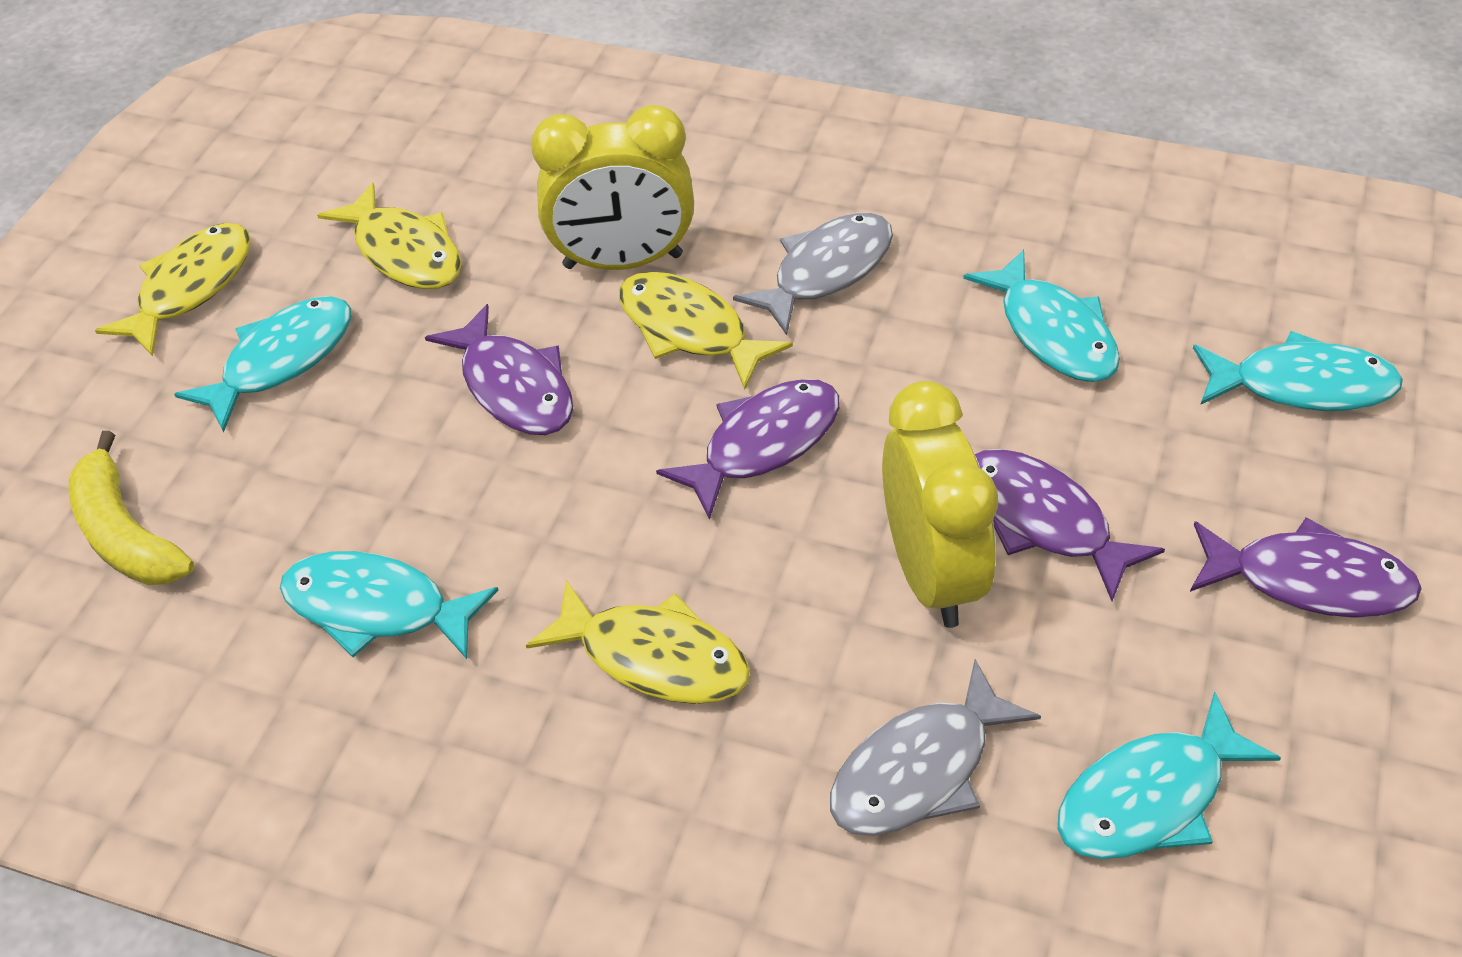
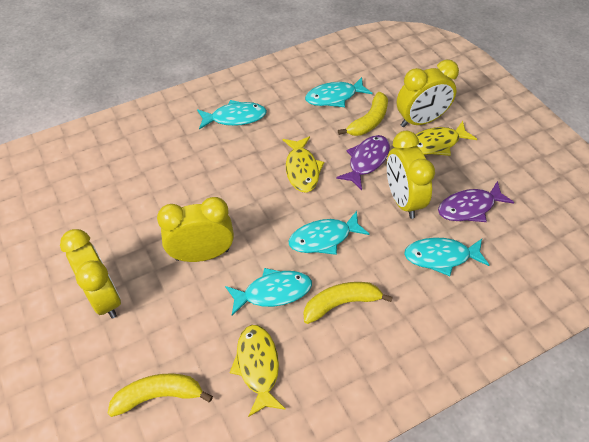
grey fish: [733,213,893,335] [830,659,1041,836] = 2 -> none = 0
purple fish: [425,304,573,435] [656,379,840,520] [975,449,1165,601] [1190,517,1422,618] = 4 -> [336,135,390,190] [438,181,514,222] = 2
yellow banana: [68,431,194,585] = 1 -> [108,373,213,417] [304,282,393,324] [338,92,388,136] = 3
yellow clock: [531,105,694,270] [882,381,998,628] = 2 -> [60,229,121,319] [157,197,234,262] [387,131,435,219] [397,60,459,127] = 4
yellow fish: [95,223,251,356] [317,182,462,289] [526,580,750,704] [619,272,793,390] = 4 -> [230,325,286,417] [283,136,324,193] [415,121,477,156] = 3

